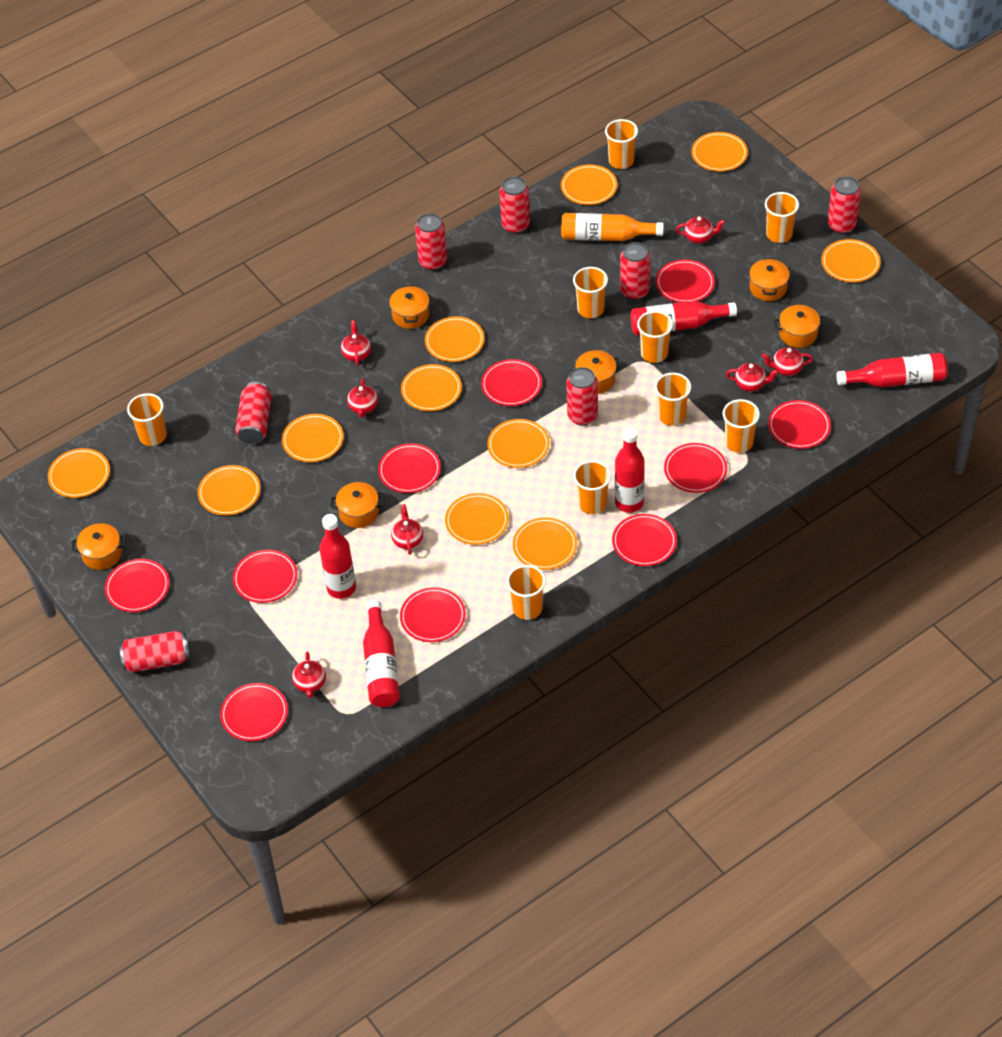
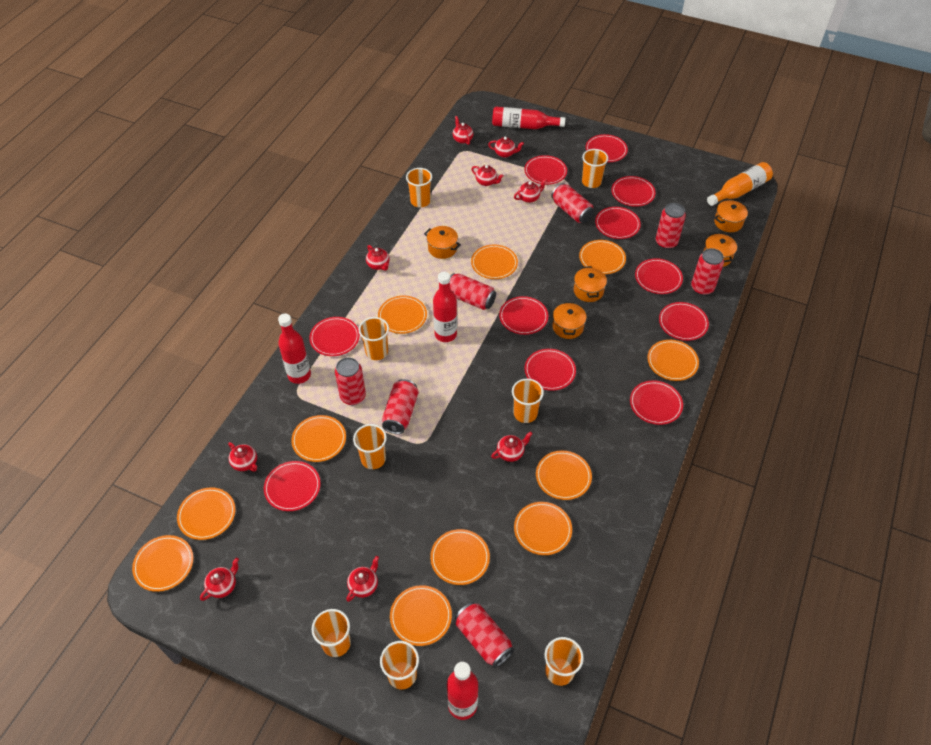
orange cup: [127,393,167,446] [507,565,546,620] [573,267,608,318] [573,460,611,514] [605,119,638,169] [637,311,673,363] [655,373,691,426] [723,399,760,453] [765,192,799,243] = 9 -> [312,609,351,657] [353,424,387,469] [359,317,389,360] [380,641,419,689] [406,168,432,208] [512,378,544,423] [544,637,584,686] [582,149,608,188] = 8
orange pot: [72,523,126,570] [331,482,384,528] [389,285,429,329] [570,350,622,394] [749,258,790,301] [774,305,826,348] = 6 -> [424,226,461,259] [552,302,587,339] [574,266,607,302] [703,233,737,267] [714,200,749,232] = 5
red bottle: [319,514,356,599] [363,600,400,707] [615,427,645,513] [630,301,737,336] [837,353,947,387] = 5 -> [278,313,311,384] [433,272,457,342] [447,662,478,720] [492,107,566,129] = 4
red plate: [105,559,170,612] [220,683,288,741] [233,550,297,603] [378,443,441,493] [400,587,466,642] [481,359,542,406] [612,514,677,566] [656,260,715,303] [664,443,727,493] [768,400,831,449] = 10 -> [264,461,321,511] [309,317,360,356] [499,296,548,335] [524,155,567,185] [525,349,576,391] [586,134,628,162] [595,207,641,239] [611,176,655,207] [630,380,683,425] [635,258,683,294] [659,302,709,341] = 11
red teapot: [292,652,326,698] [341,320,371,366] [347,378,378,418] [391,504,423,555] [676,216,725,243] [726,363,779,391] [762,347,813,376] = 7 -> [200,558,239,601] [228,442,257,471] [346,556,379,602] [366,245,390,271] [453,116,473,145] [471,165,504,186] [488,137,524,158] [491,431,533,462] [514,179,547,203] = 9

